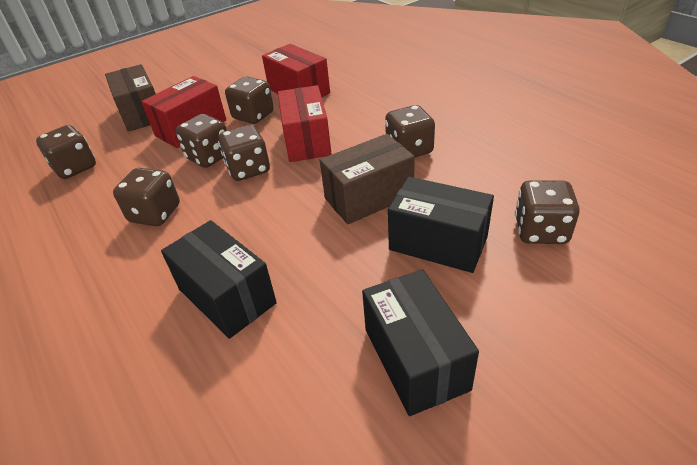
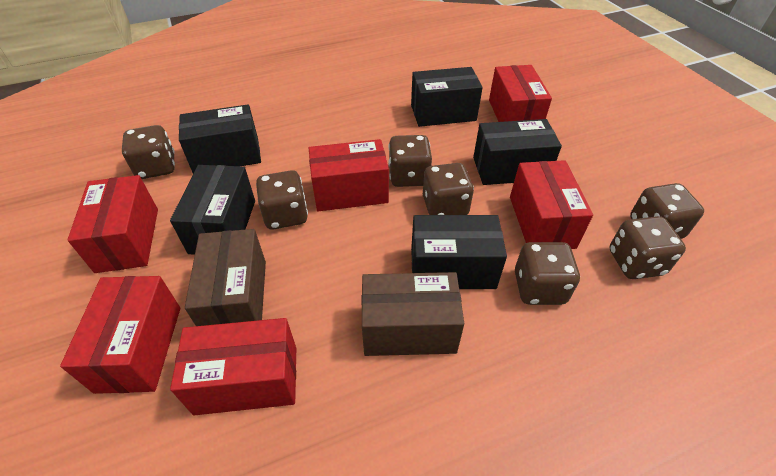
black box: [161,220,277,339] [362,269,479,416] [388,177,494,273] = 3 -> [170,165,255,255] [179,104,261,173] [411,67,483,127] [411,215,507,289] [473,119,562,185] = 5
red box: [141,76,226,148] [262,44,330,97] [278,85,332,162] = 3 -> [60,276,180,394] [67,175,158,273] [170,318,296,415] [309,139,389,211] [489,65,552,122] [510,160,593,249] = 6

